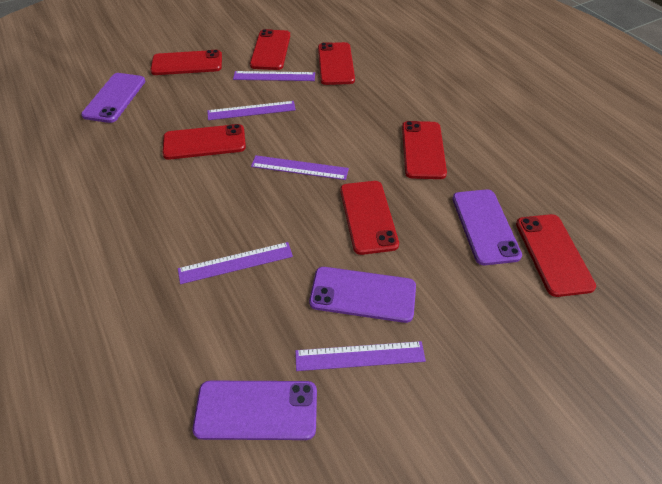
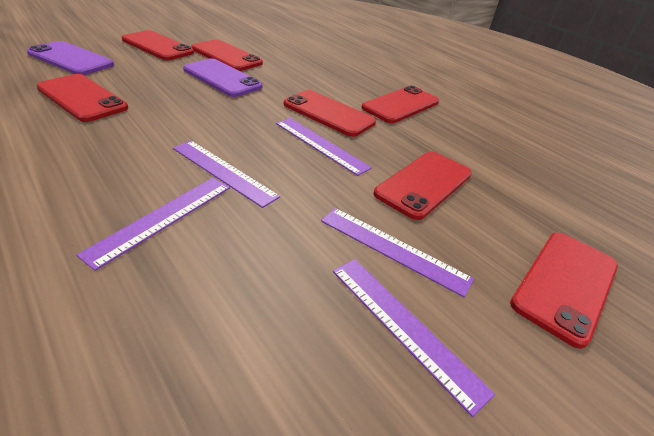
purple phone: [81,73,145,123] [193,381,317,440] [309,267,416,323] [452,190,522,265] = 4 -> [27,41,114,75] [183,58,263,97] = 2

